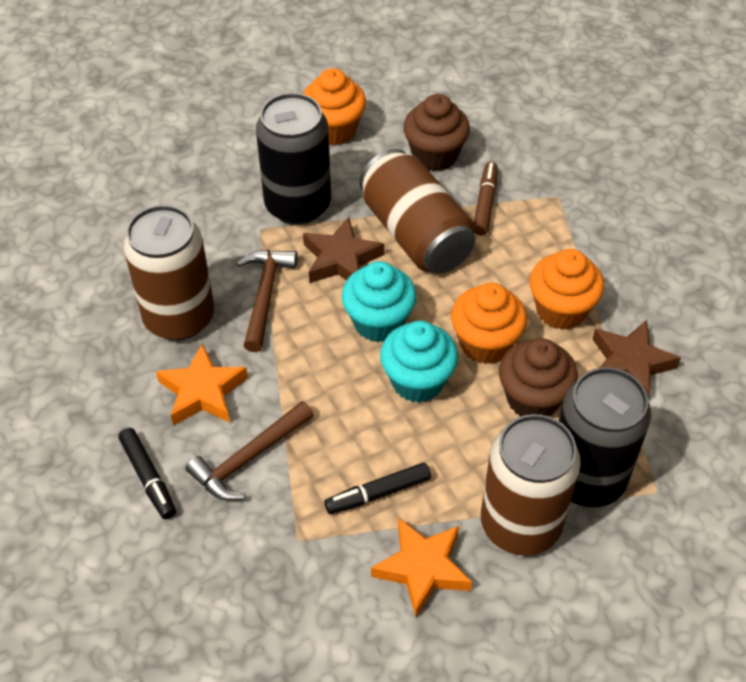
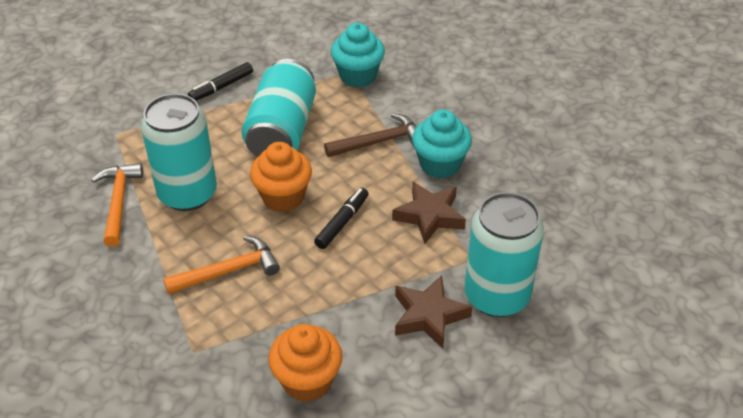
black can: [256,93,331,225] [559,367,651,507] = 2 -> none = 0
brown can: [123,205,214,341] [359,149,475,273] [481,414,581,556] = 3 -> none = 0
brown cupcake: [403,94,470,171] [499,338,578,417] = 2 -> none = 0
brown hammer: [185,401,314,501] [237,250,297,352] = 2 -> [324,113,416,157] = 1
brown marker: [474,162,498,235] = 1 -> none = 0
orange cupcake: [303,68,366,145] [451,282,527,364] [530,249,604,330] = 3 -> [250,142,312,212] [268,324,342,402] = 2
orange hammer: none = 0 -> [91,163,143,247] [163,236,280,294] = 2
orange star: [156,344,248,426] [371,517,472,617] = 2 -> none = 0
turquoise can: none = 0 -> [141,93,217,211] [242,59,316,157] [464,192,544,317] = 3

